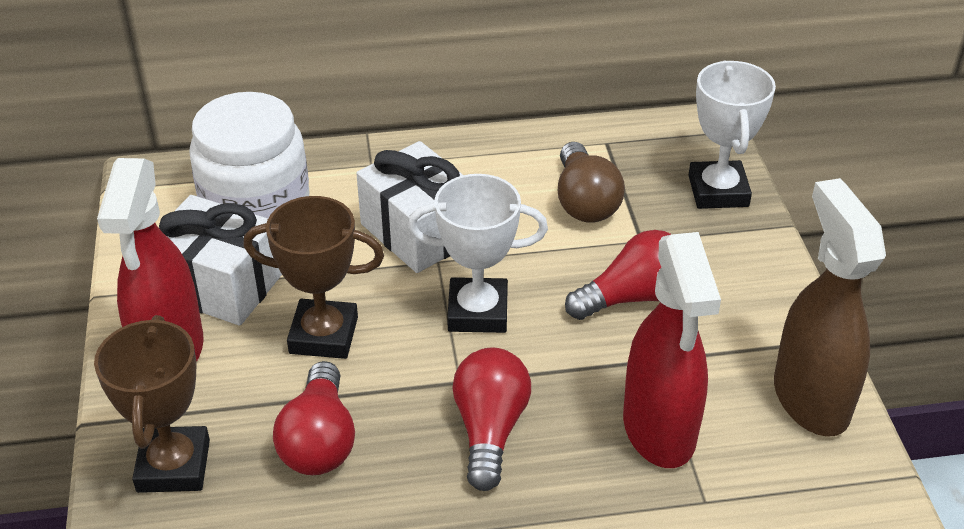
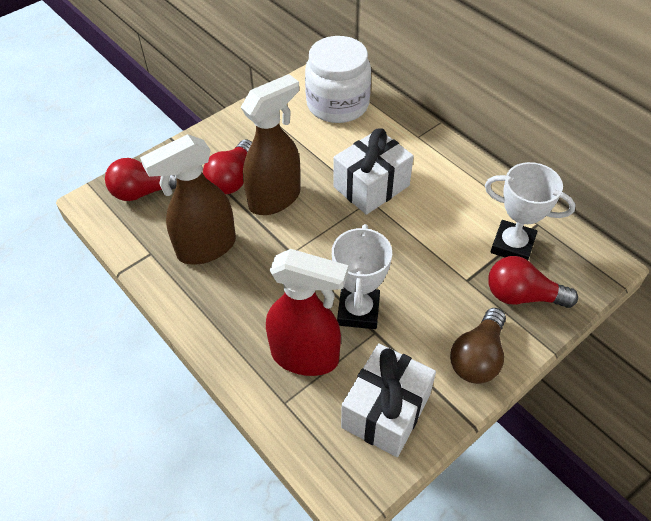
brown spray bottle: [774,178,886,437] = 1 -> [140,134,236,265] [241,74,301,215] = 2
brown trophy: [94,315,210,493] [243,196,384,359] = 2 -> none = 0
red spray bottle: [97,158,204,362] [623,232,721,468] = 2 -> [266,249,348,376] = 1

